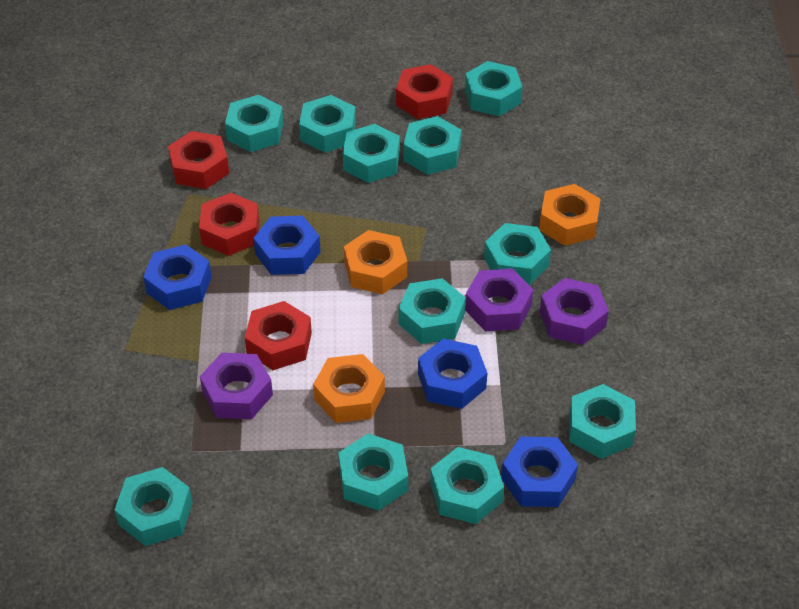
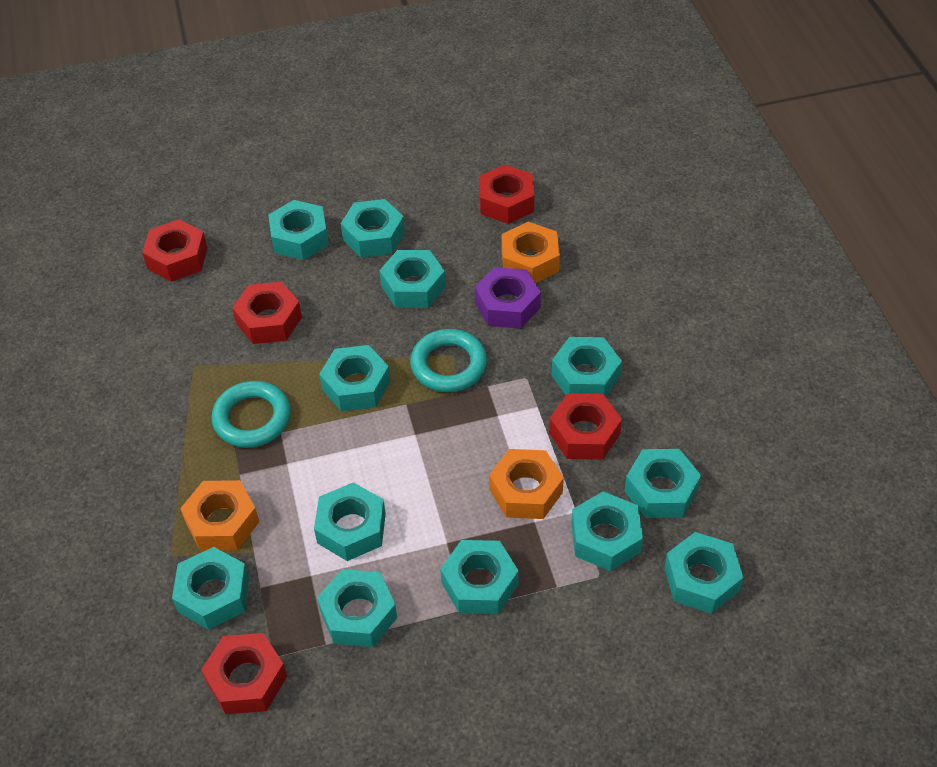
blue nut: [143,245,212,310] [253,216,321,275] [418,339,487,409] [501,437,578,507] = 4 -> none = 0
purple nut: [200,353,273,419] [465,268,533,332] [540,278,609,345] = 3 -> [475,267,541,328] = 1
red nut: [168,131,229,189] [199,192,259,256] [245,301,312,370] [396,64,453,119] = 4 -> [142,219,208,282] [201,633,287,714] [232,282,302,344] [479,164,534,224] [549,393,622,460] = 5
turquoise nut: [115,467,193,546] [225,95,284,152] [299,95,356,153] [338,433,408,511] [343,124,400,183] [399,278,466,344] [403,116,461,175] [430,447,504,524] [465,61,523,116] [484,223,551,285] [569,384,636,459] = 11 -> [172,547,249,630] [268,200,329,260] [314,482,386,561] [317,569,397,647] [319,345,390,411] [341,199,405,258] [379,250,446,308] [440,540,519,614] [551,337,622,397] [571,491,643,571] [624,449,701,518] [664,532,744,614] = 12
turquoise ring: none = 0 -> [211,381,291,448] [410,329,487,392] = 2

